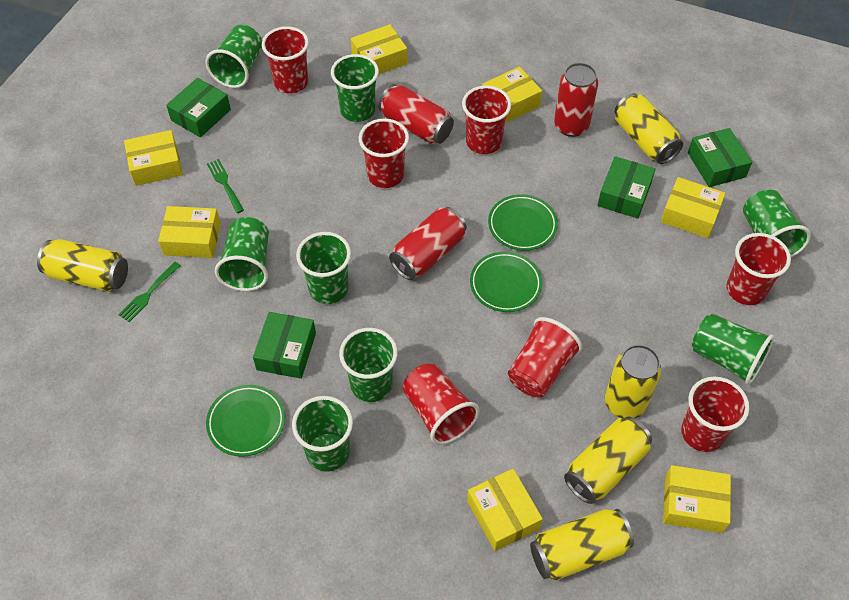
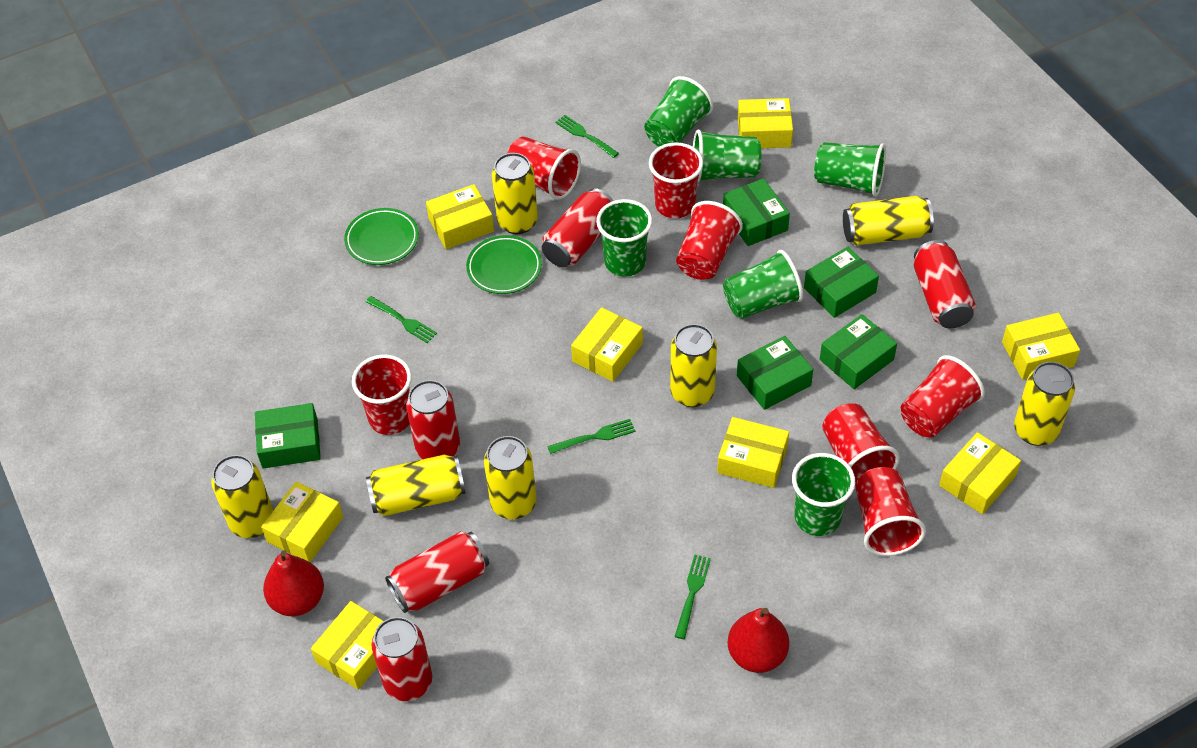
green box: [166,78,231,137] [253,312,316,379] [597,156,655,219] [688,128,752,187] = 4 -> [255,403,321,469] [723,178,790,246] [737,336,813,410] [804,247,879,318] [820,314,897,389] = 5
green cup: [205,25,262,88] [215,217,269,291] [292,396,353,472] [296,232,351,304] [331,54,379,122] [339,328,398,402] [692,314,774,385] [743,190,811,258] = 8 -> [596,199,652,276] [644,76,713,147] [693,129,761,182] [723,250,803,319] [792,453,855,536] [814,142,886,197] = 6
green fork: [119,262,181,322] [207,159,244,213] = 2 -> [366,296,437,343] [547,419,636,454] [555,115,619,158] [674,554,711,639] = 4
green plate: [206,385,285,457] [470,252,542,312] [488,194,558,251] = 3 -> [344,208,419,265] [466,235,542,294] = 2
red can: [378,84,454,144] [389,207,467,280] [554,63,598,137] = 3 -> [371,617,432,701] [385,531,489,613] [406,380,460,459] [542,188,614,268] [914,240,976,329] = 5
red pear: none = 0 -> [263,550,324,616] [727,608,789,673] = 2
yellow box: [124,130,183,186] [158,206,221,258] [351,24,407,75] [467,469,543,551] [482,67,542,123] [661,177,726,238] [663,465,731,533] = 7 -> [261,482,343,562] [311,601,383,690] [426,184,494,249] [571,307,643,382] [717,417,789,488] [738,98,793,148] [939,432,1021,514] [1002,313,1080,380] = 8
yellow can: [37,239,128,292] [530,509,634,581] [564,417,652,504] [605,344,662,418] [615,93,683,164] = 5 -> [211,455,273,538] [366,455,466,516] [484,436,537,519] [492,153,538,234] [670,324,717,407] [843,196,934,246] [1014,362,1075,446] = 7

